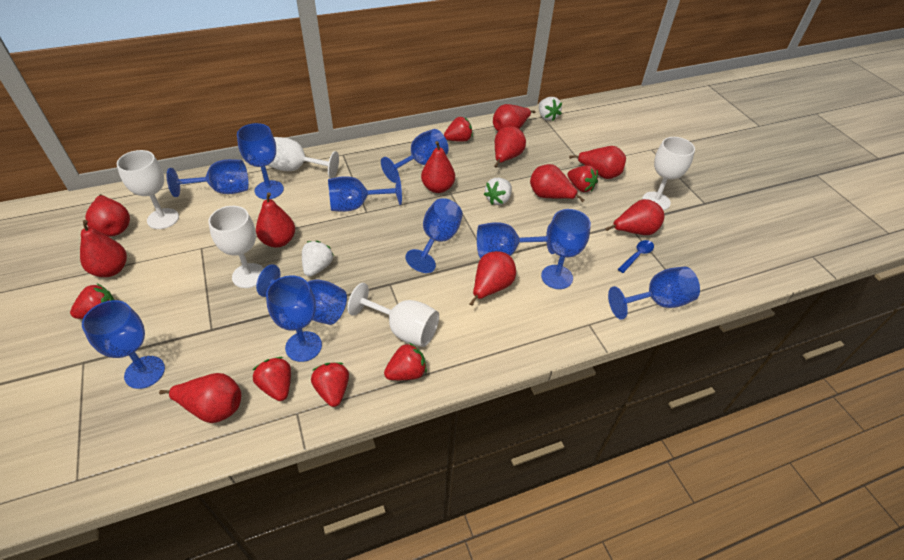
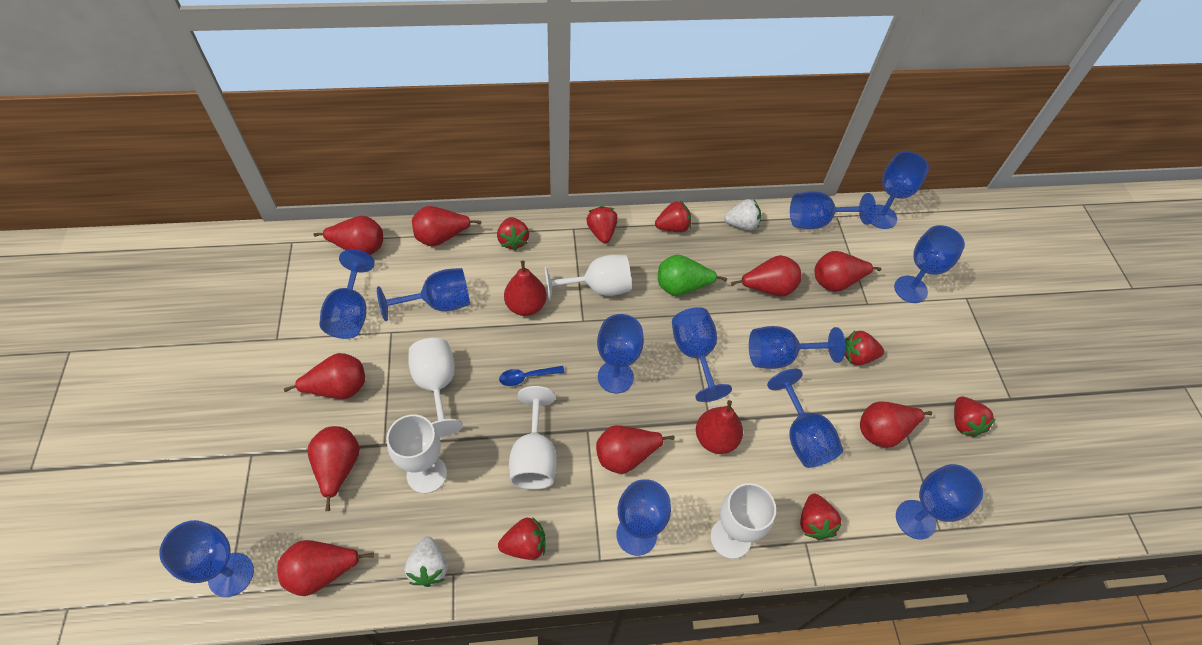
blue goblet: [82,300,165,389] [167,159,249,197] [237,123,284,199] [256,264,347,325] [266,276,322,362] [328,176,402,212] [381,129,449,183] [405,198,463,273] [477,222,555,258] [541,209,591,289] [608,267,700,320] = 11 -> [159,520,254,597] [320,249,375,339] [377,268,470,321] [597,314,644,393] [616,479,671,556] [672,307,732,402] [749,326,846,369] [767,368,843,468] [790,191,876,229] [871,151,929,229] [894,225,965,303] [896,464,983,539] = 12
green pear: none = 0 -> [658,255,727,296] = 1
red strawberry: [70,283,114,319] [253,357,291,401] [311,362,349,407] [384,342,427,380] [444,117,473,142] [567,165,598,192] = 6 -> [497,217,529,251] [498,517,546,560] [586,206,618,243] [655,201,691,232] [800,494,842,540] [845,330,884,365] [954,397,995,437] = 7
white strawberry: [302,241,334,277] [484,178,512,205] [539,97,562,121] = 3 -> [404,537,448,587] [724,199,761,230] = 2

